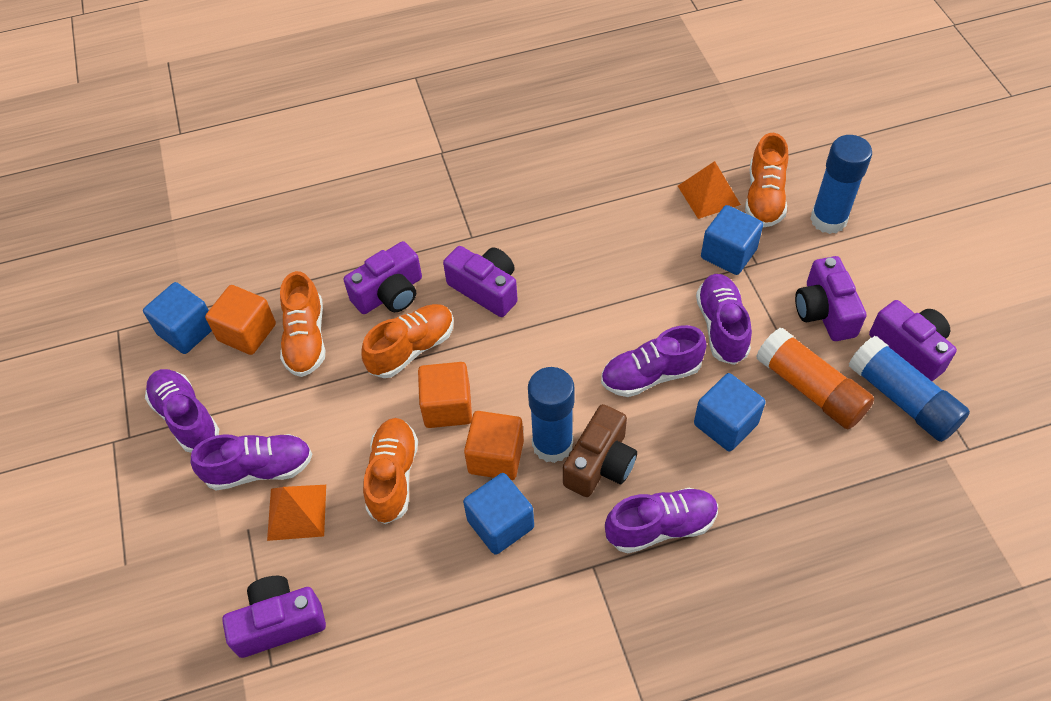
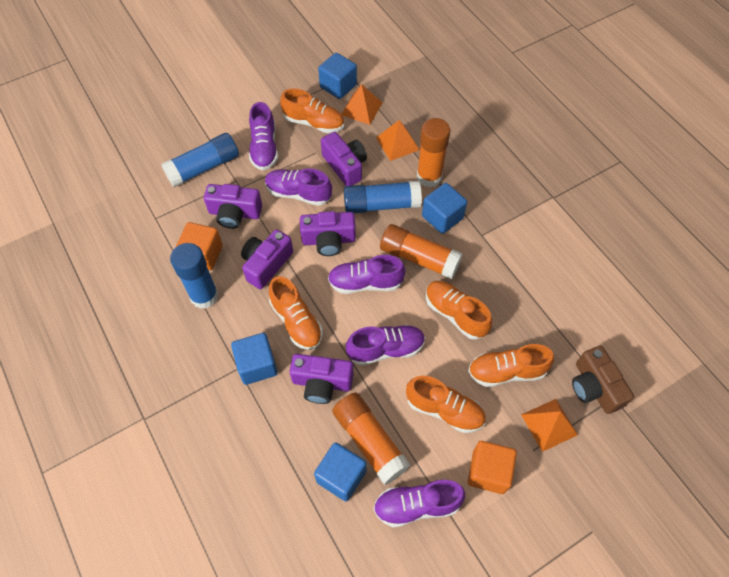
orange cube: [205,285,276,355] [418,362,472,428] [464,411,524,480] = 3 -> [176,222,223,270] [467,441,517,494] = 2
orange glue stick: [756,328,874,429] = 1 -> [332,393,410,485] [380,224,463,279] [417,118,450,187] = 3
orange pyramid: [267,485,326,541] [678,161,741,219] = 2 -> [342,84,382,125] [376,120,420,161] [521,399,578,452] = 3
orange shoe: [280,271,325,377] [362,304,454,378] [363,418,418,524] [745,133,788,227] = 4 -> [269,276,323,350] [280,88,344,133] [406,376,486,433] [426,281,492,340] [468,344,554,387] = 5

